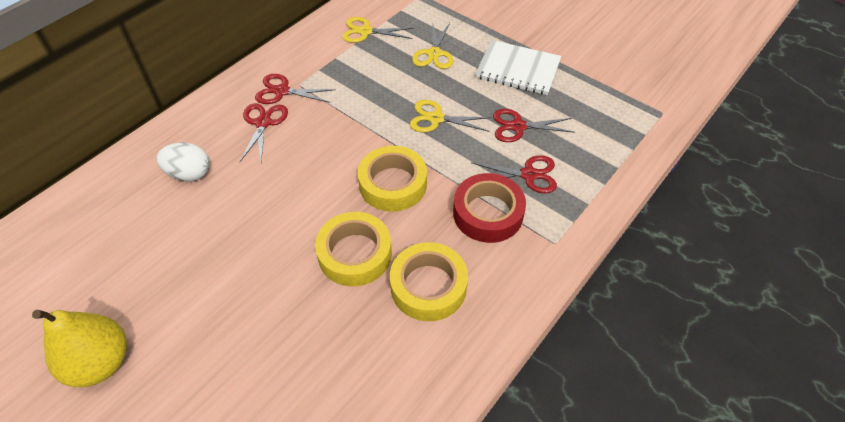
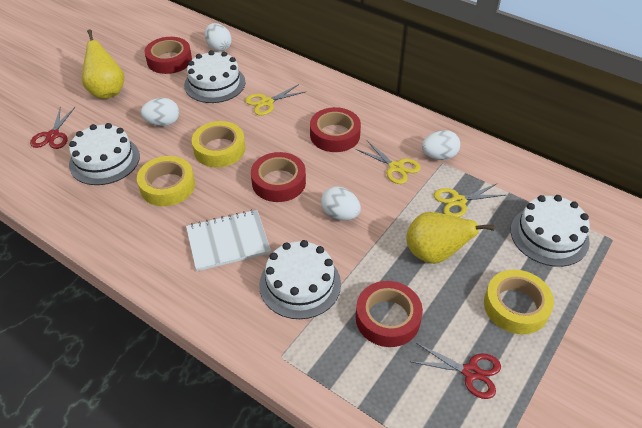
red scissors: [240,104,288,162] [255,74,335,104] [471,155,557,193] [493,109,575,142] = 4 -> [30,107,75,149] [412,343,501,399] = 2
red tape: [453,173,526,243] = 1 -> [144,37,192,74] [251,152,306,202] [310,107,361,152] [356,281,423,347] = 4
white cake: none = 0 -> [69,123,140,185] [184,50,246,103] [259,240,341,319] [511,195,590,267] = 4
white egg: [156,142,210,181] = 1 -> [141,98,179,126] [205,23,231,51] [321,186,361,220] [422,130,460,160] = 4
yellow pear: [32,310,127,387] = 1 -> [82,29,124,99] [406,212,495,264] = 2

